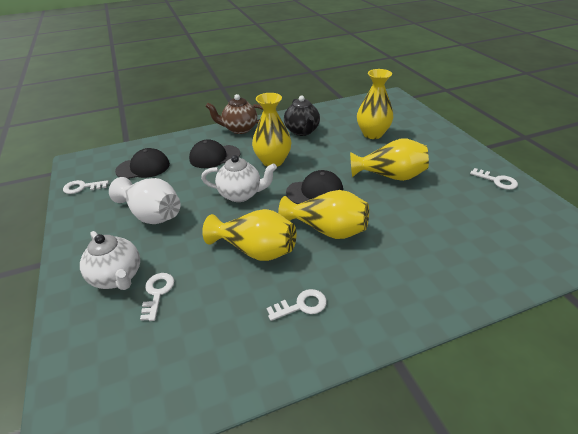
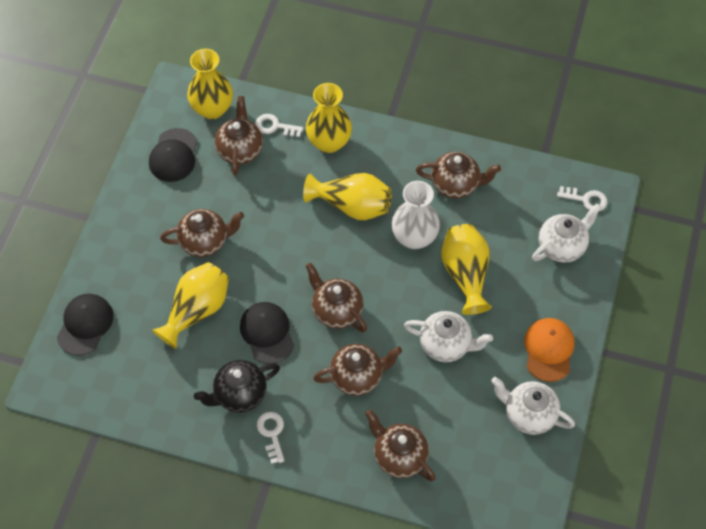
brown teapot: [205,94,263,134] = 1 -> [160,209,244,257] [215,96,263,175] [306,263,367,333] [314,344,402,396] [365,409,436,481] [416,152,501,198] = 6
orange cap: none = 0 -> [524,318,575,382] = 1
white key: [63,180,109,194] [140,273,174,321] [267,289,327,321] [470,168,518,190] = 4 -> [255,114,303,137] [257,412,284,464] [557,186,607,211] = 3
white teapot: [80,231,140,290] [201,155,277,202] = 2 -> [404,311,493,362] [491,377,575,435] [532,203,602,263] = 3

